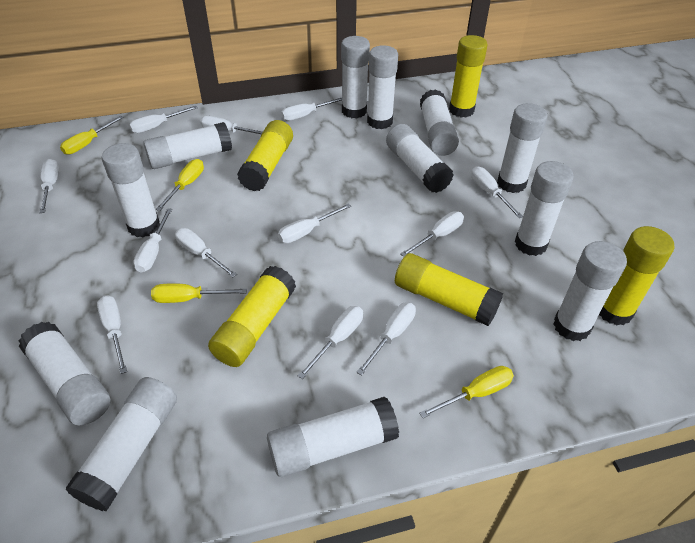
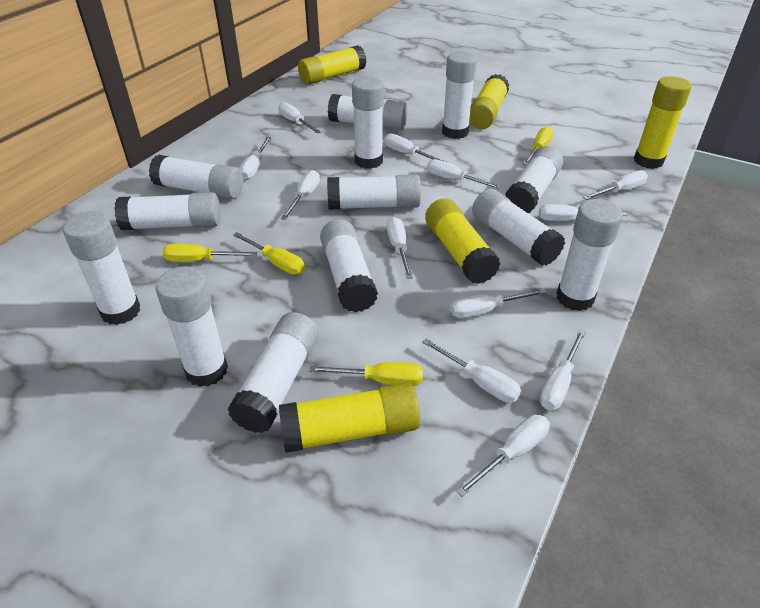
white glue stick: [19,322,111,426] [65,377,177,511] [102,143,160,237] [143,122,232,169] [267,397,399,477] [341,36,370,118] [367,45,398,129] [386,124,453,193] [420,89,459,156] [497,103,548,193] [515,161,574,256] [553,241,627,341] = 12 -> [63,211,140,325] [114,192,220,230] [149,155,243,199] [156,266,228,387] [227,312,319,433] [320,219,378,312] [327,174,421,210] [328,94,408,130] [352,76,384,169] [442,51,477,139] [472,189,565,266] [505,146,563,213] [556,199,623,311] = 13

